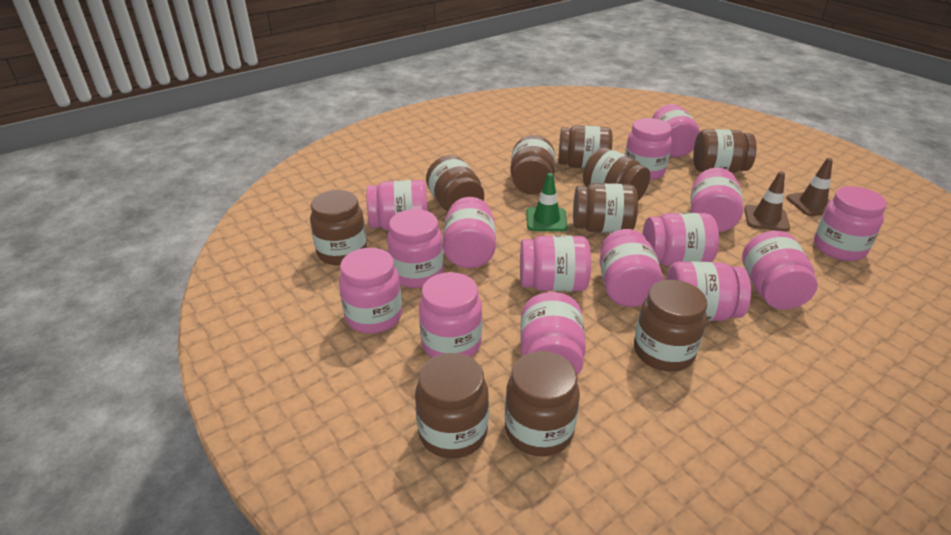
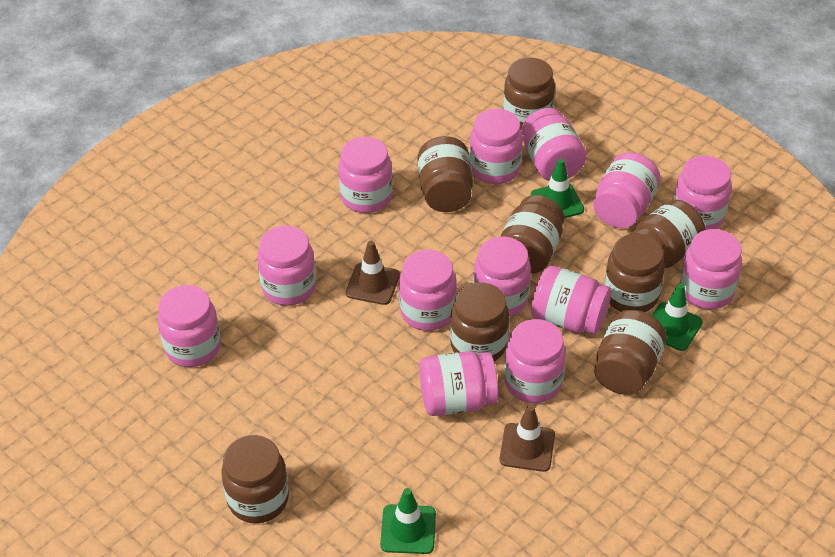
brown jar: [310,190,367,266] [415,353,489,459] [426,155,484,212] [505,351,580,456] [510,135,555,195] [558,125,613,169] [573,183,638,233] [583,148,650,201] [634,280,707,372] [693,129,757,173] = 10 -> [221,435,289,523] [418,136,473,212] [450,282,509,361] [500,195,565,273] [503,58,555,130] [594,310,667,395] [604,233,665,312] [629,200,706,268] = 8
green traffic cone: [527,173,568,232] = 1 -> [380,488,436,554] [531,159,584,218] [652,283,703,351] = 3
pink jar: [339,248,402,334] [367,180,428,230] [387,209,443,288] [419,272,482,358] [443,197,496,268] [520,236,591,291] [520,292,586,376] [600,229,664,307] [625,118,672,180] [643,213,719,266] [652,104,700,157] [666,261,751,321] [691,168,743,232] [742,231,818,309] [814,186,887,261] = 15 -> [158,285,221,367] [257,226,316,306] [338,137,393,213] [399,250,457,331] [420,351,498,416] [470,109,523,184] [473,237,531,316] [504,319,566,403] [522,108,587,181] [531,266,611,335] [593,152,661,228] [674,156,732,230] [680,229,742,309] = 13

